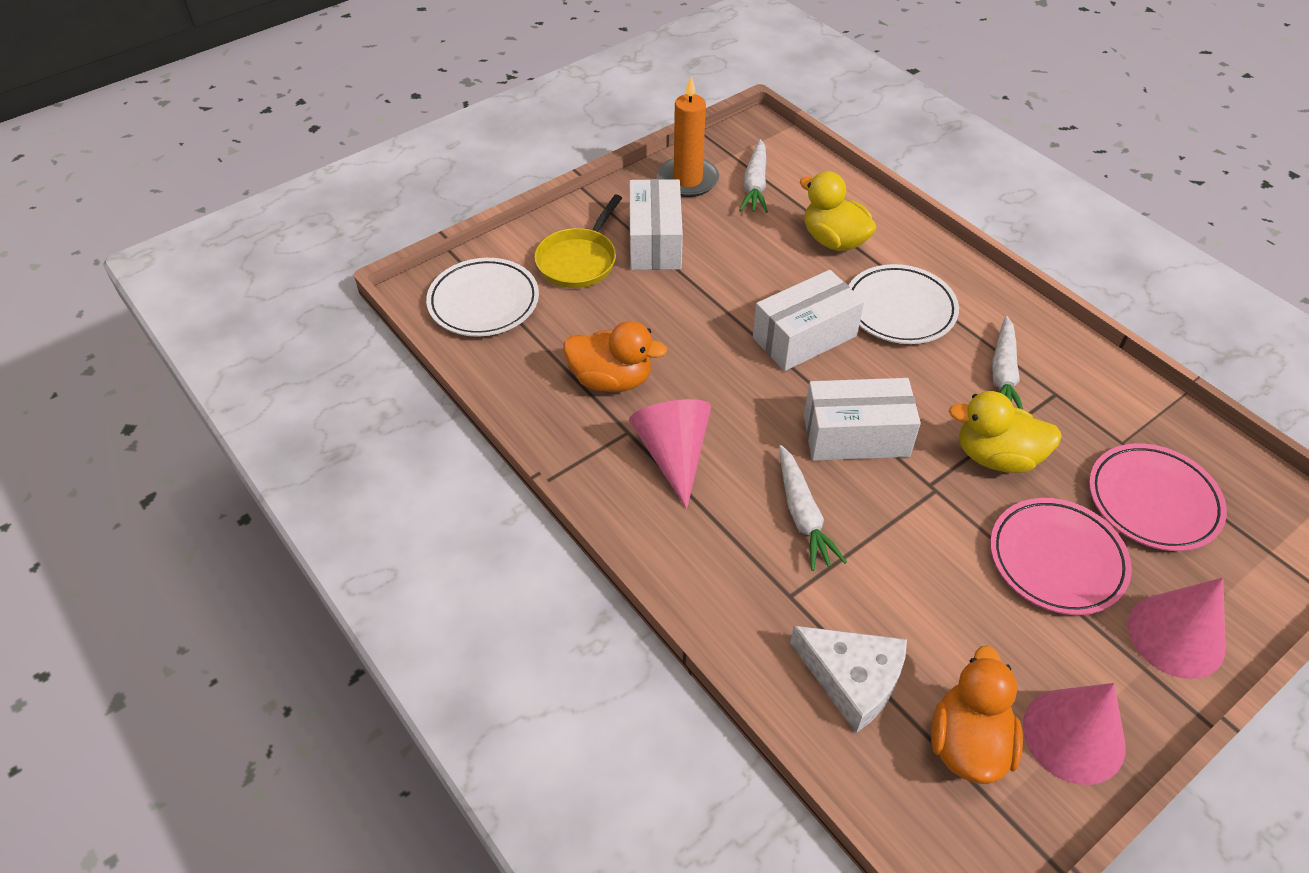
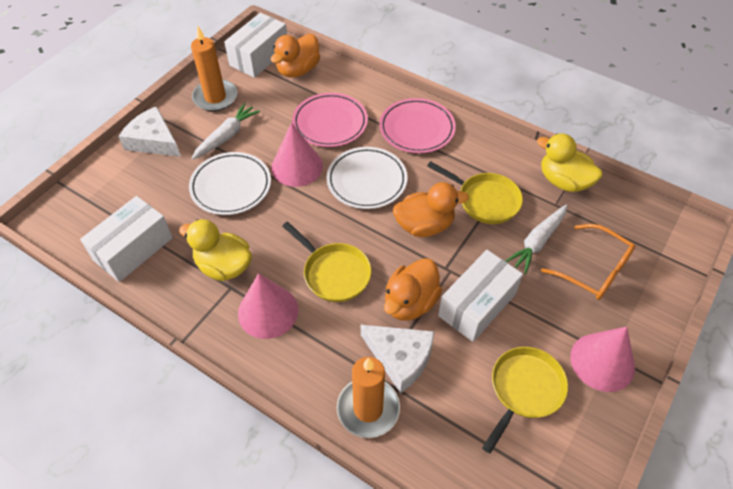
orange candle: [657,76,719,197] = 1 -> [191,26,238,111] [336,357,400,438] = 2
orange duck: [564,321,667,392] [931,646,1023,784] = 2 -> [271,34,320,77] [384,258,442,321] [393,182,469,237] = 3
orange glasses: none = 0 -> [541,224,636,300] = 1
white carrot: [739,139,768,213] [779,445,847,571] [992,316,1023,409] = 3 -> [191,103,260,160] [506,205,567,274] = 2
white cheese: [790,626,907,733] = 1 -> [118,106,181,157] [361,325,435,393] = 2
yellow pan: [535,195,622,288] = 1 -> [282,222,372,302] [427,161,523,224] [482,347,568,454] = 3

